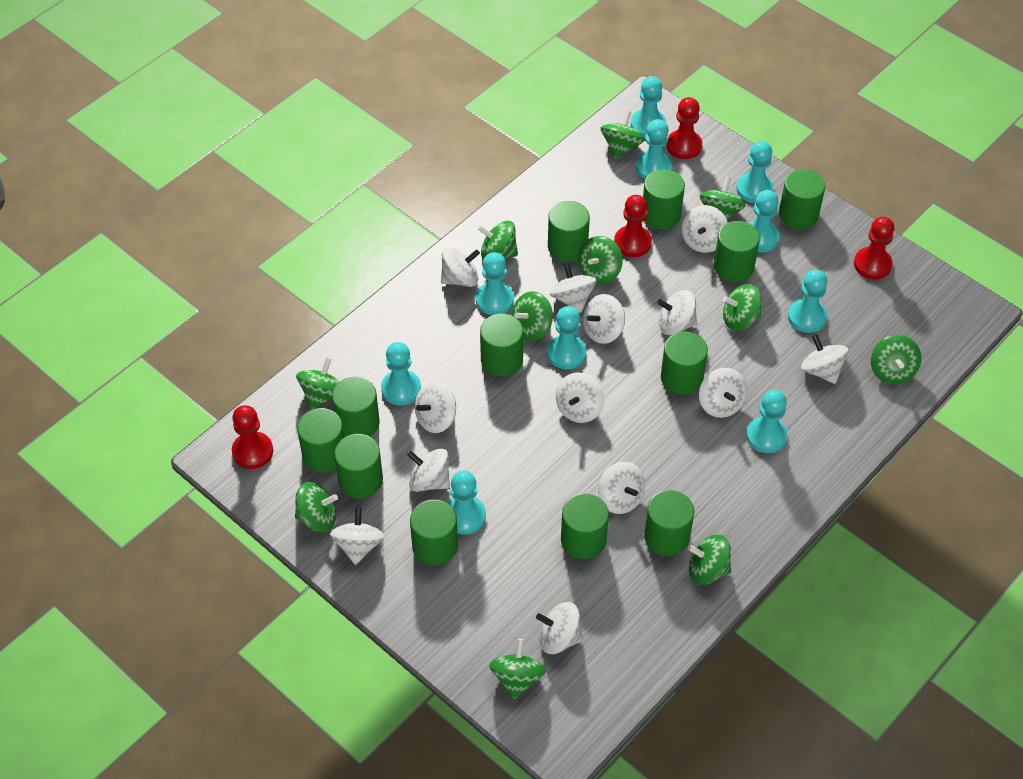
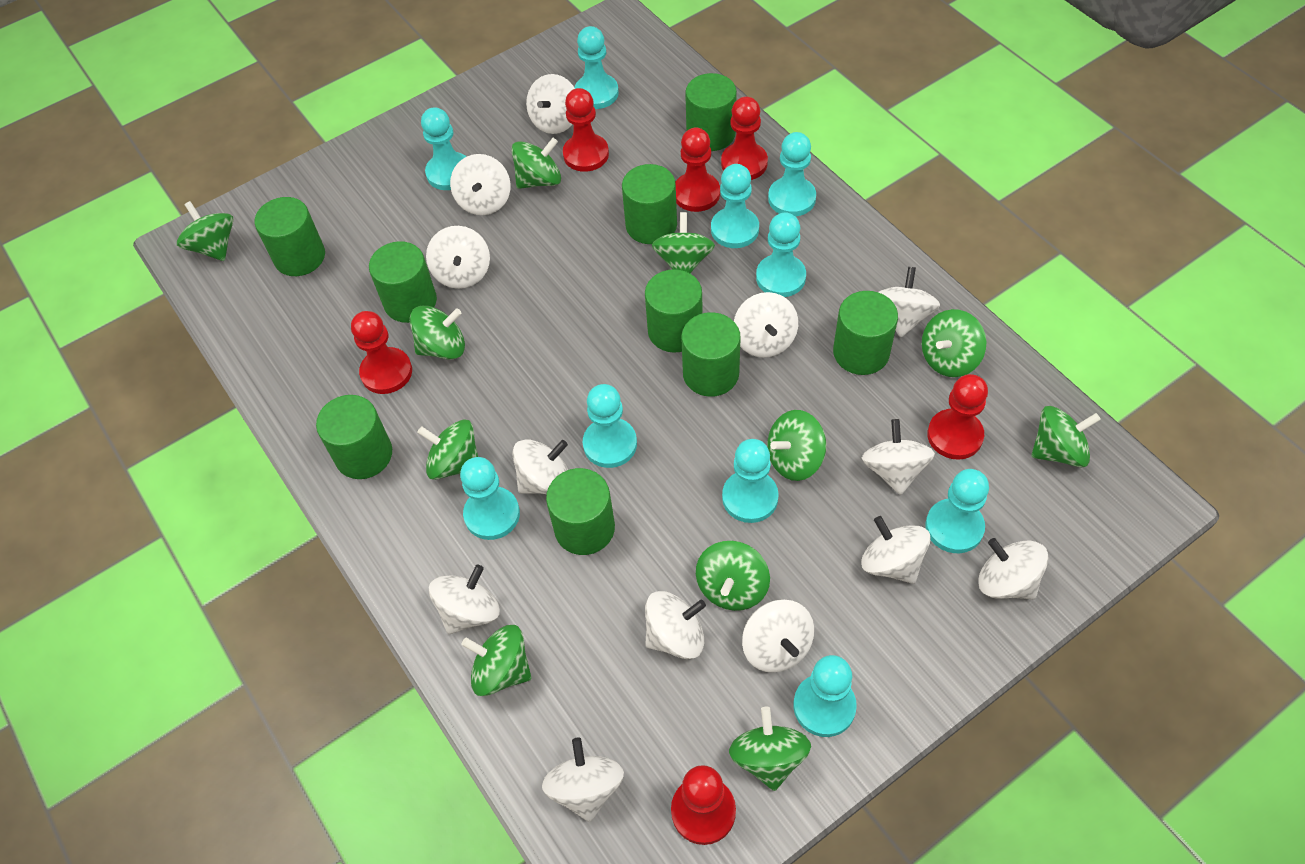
green cylinder: [297,408,344,473] [332,377,380,437] [334,434,383,499] [410,500,458,566] [480,314,523,376] [548,201,590,262] [561,493,609,559] [643,169,685,229] [644,490,694,556] [661,332,708,395] [714,221,760,282] [779,169,825,229] = 12 -> [255,197,325,276] [316,395,392,479] [369,241,437,323] [546,468,615,555] [622,164,677,244] [645,269,703,353] [681,312,741,397] [685,73,737,151] [833,291,898,375] = 9
red pawn: [232,405,273,469] [614,195,652,257] [666,97,702,159] [854,217,894,279] = 4 -> [351,311,412,394] [563,88,609,172] [671,765,736,845] [675,128,720,212] [721,97,768,180] [927,374,988,460] = 6

